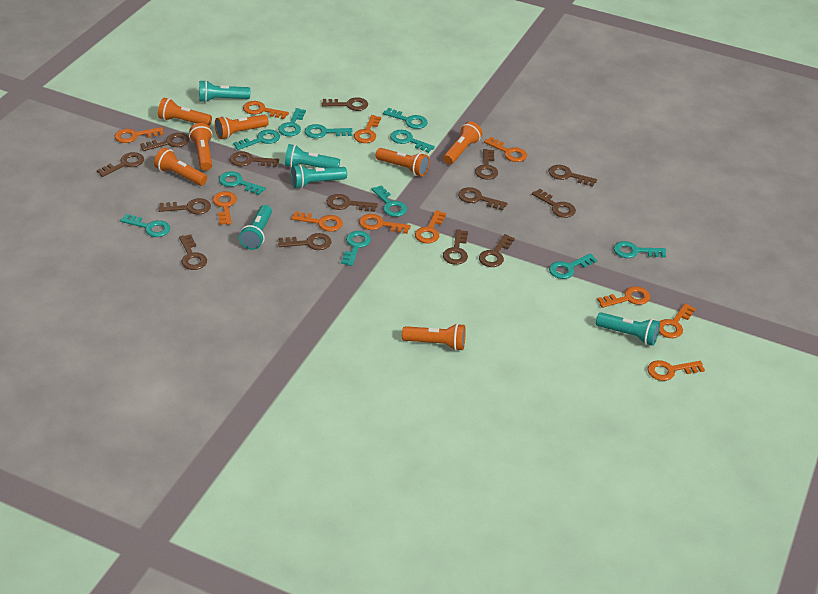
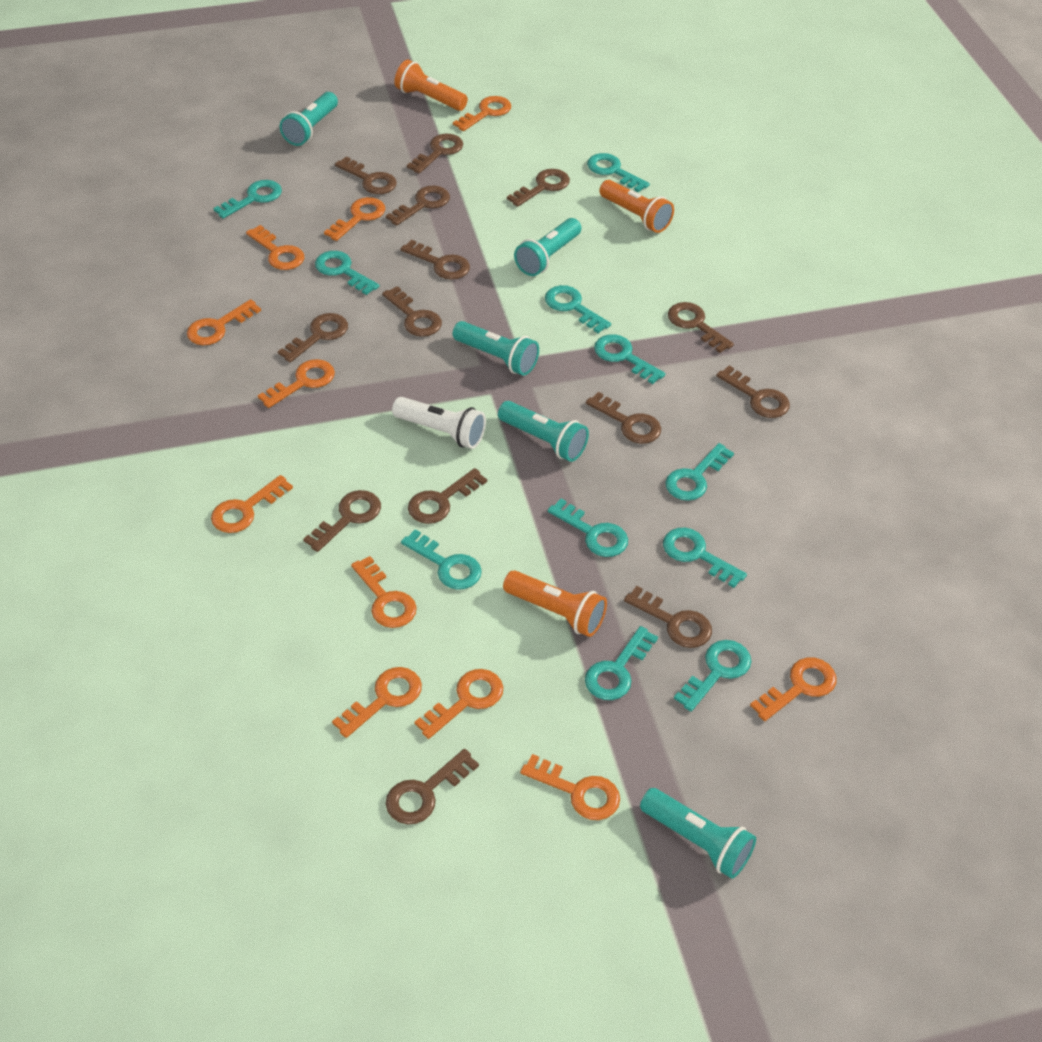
orange flashlight: [154,148,207,186] [158,98,212,126] [189,123,213,171] [215,115,269,139] [376,148,429,176] [402,323,466,351] [443,121,483,164] = 7 -> [394,59,468,111] [503,570,607,637] [599,180,674,233] = 3
white flashlight: none = 0 -> [392,397,486,449] = 1

